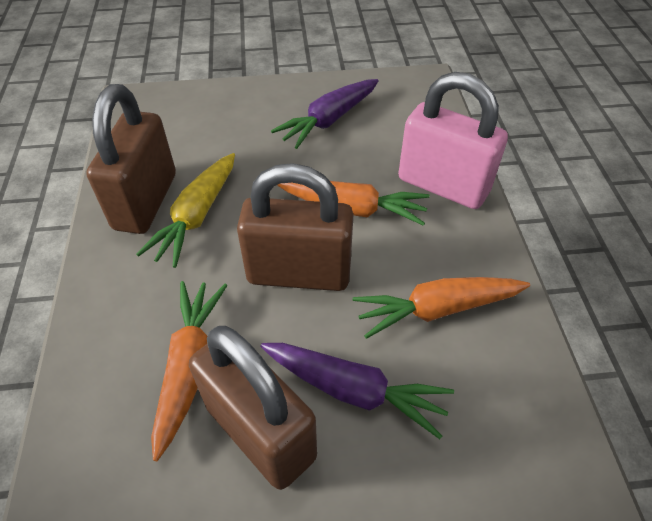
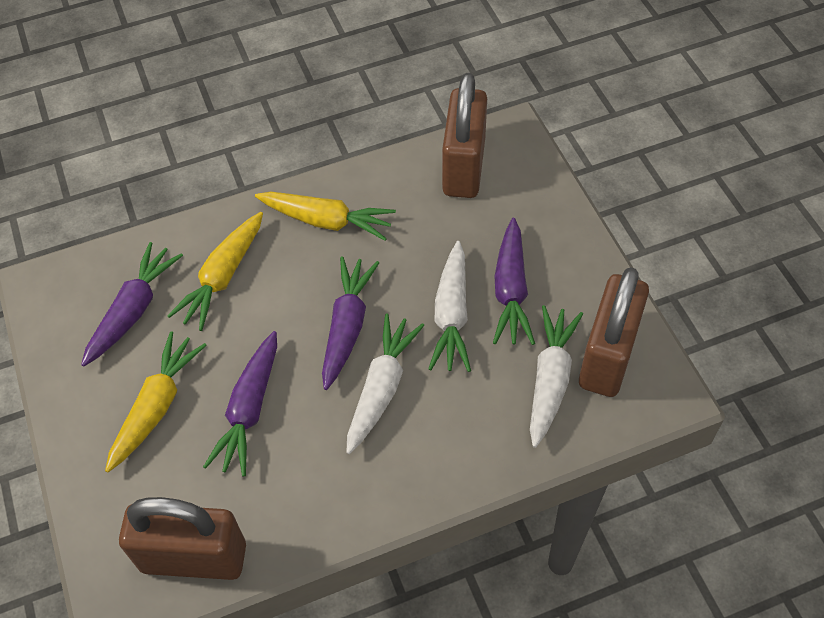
orange carrot: [151,281,227,461] [277,181,430,226] [353,277,530,339] = 3 -> none = 0
pink padlock: [398,72,508,209] = 1 -> none = 0
purple carrot: [260,343,454,439] [271,79,378,149] = 2 -> [81,242,183,367] [203,331,277,477] [322,256,379,390] [493,218,535,345] = 4
white carrot: none = 0 -> [347,313,424,454] [428,241,471,372] [530,305,583,448] = 3
yellow carrot: [136,153,235,268] = 1 -> [105,331,207,472] [167,212,263,331] [255,192,396,241] = 3

